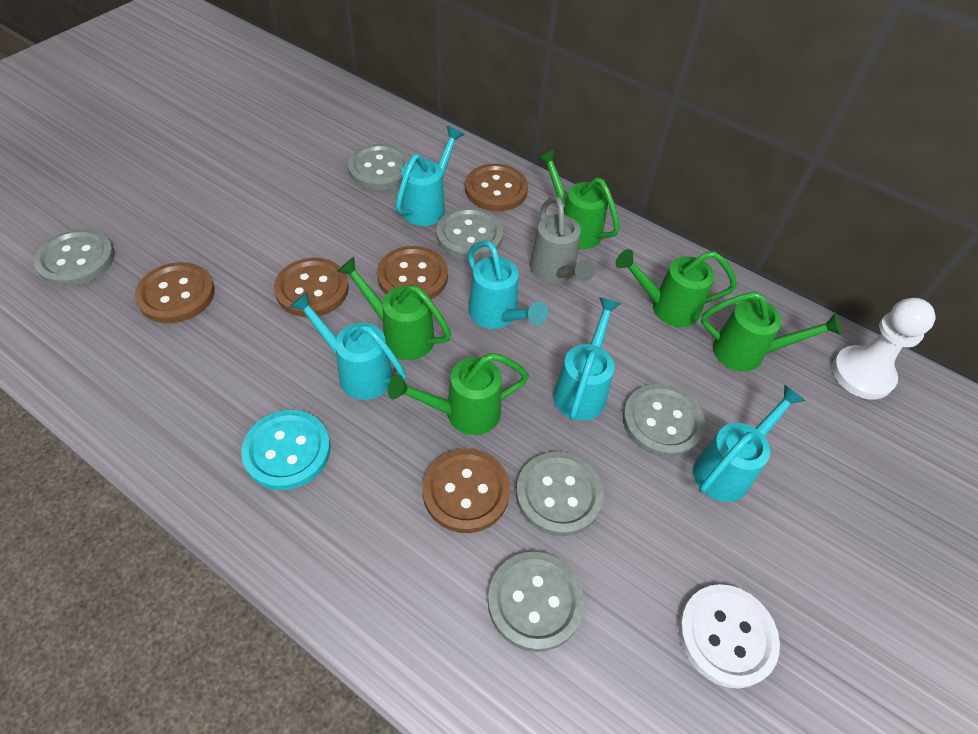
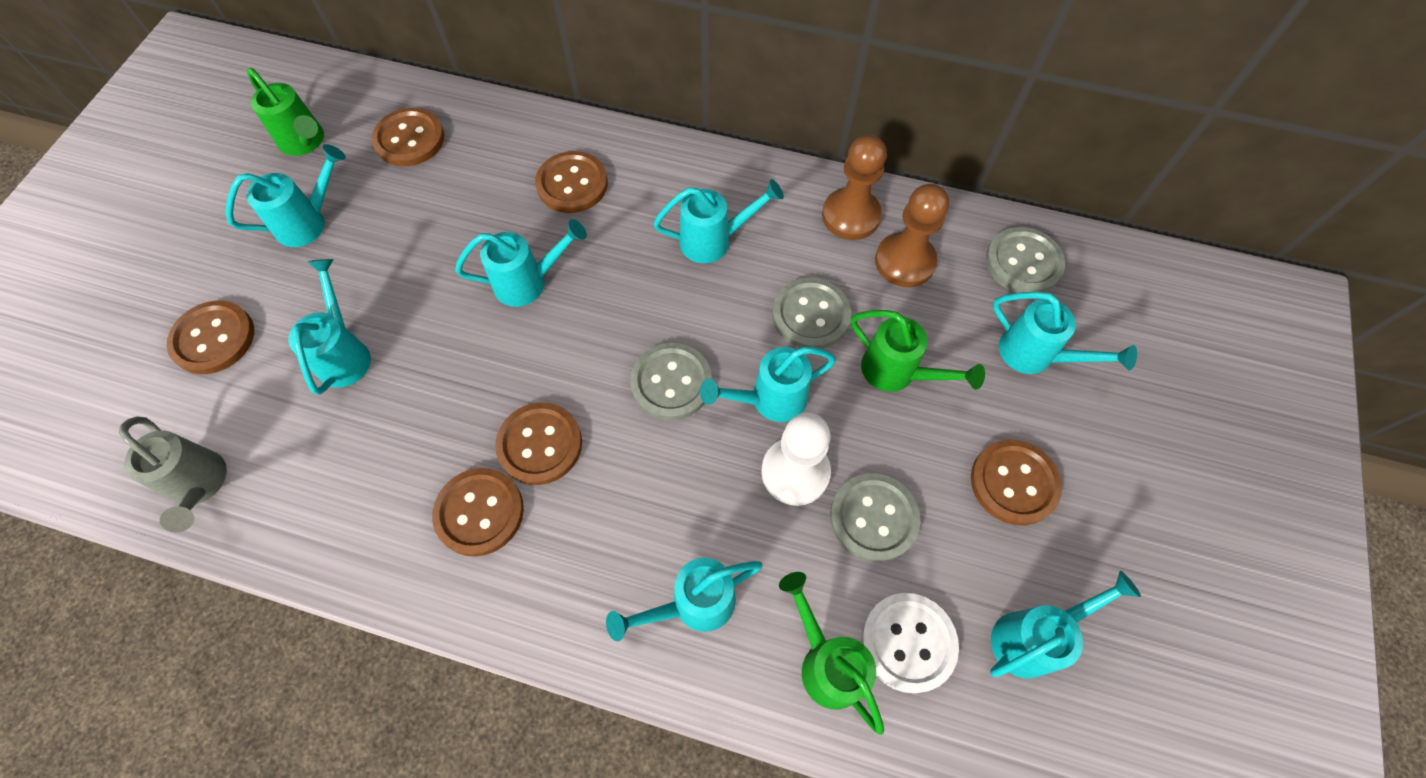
brown button: [135,262,215,323] [274,258,349,317] [377,246,448,300] [422,449,510,533] [465,164,528,211] = 5 -> [166,301,254,374] [372,108,444,167] [432,468,524,557] [495,402,582,485] [535,151,608,213] [971,440,1062,525] = 6
brown pawn: none = 0 -> [822,135,887,240] [875,184,949,287] = 2
green watering can: [337,257,451,360] [388,353,529,435] [537,149,620,249] [615,249,737,327] [701,292,842,372] = 5 -> [247,68,324,156] [779,572,884,735] [851,310,985,392] = 3
grey button: [34,229,115,287] [348,144,410,190] [436,207,503,260] [488,552,584,652] [516,452,604,536] [623,384,705,458] = 6 -> [630,343,712,420] [772,278,851,349] [830,473,921,562] [986,227,1065,293] = 4
turquoise button: [241,410,330,490] = 1 -> none = 0
turquoise watering can: [290,292,406,400] [396,126,464,226] [468,240,548,329] [553,297,621,421] [693,385,806,502] = 5 -> [226,144,346,247] [288,259,371,395] [455,219,587,307] [606,558,762,641] [653,179,784,263] [700,347,836,422] [990,571,1141,679] [993,292,1137,374] = 8

